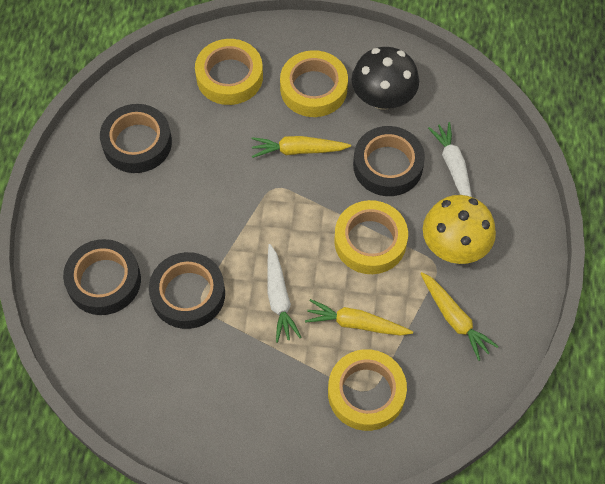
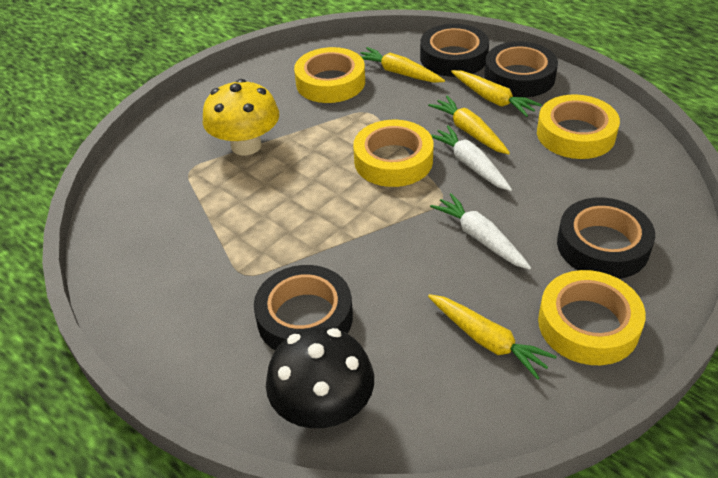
yellow carrot: [252,136,351,158] [305,299,413,336] [420,272,499,361] = 3 -> [361,47,445,83] [428,96,510,154] [428,294,557,380] [451,70,542,117] = 4

